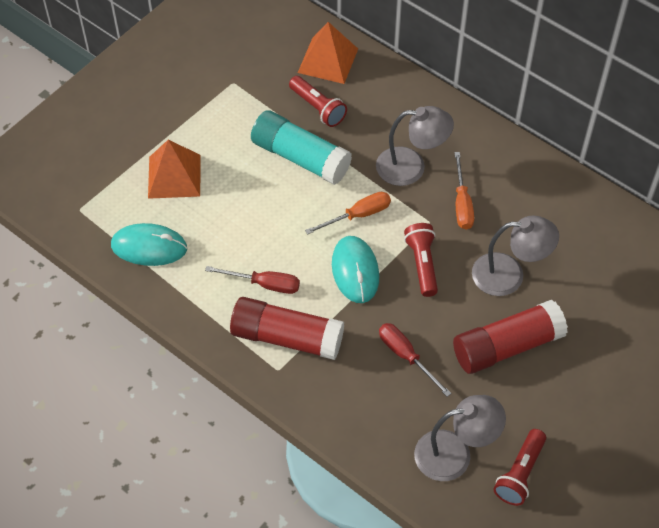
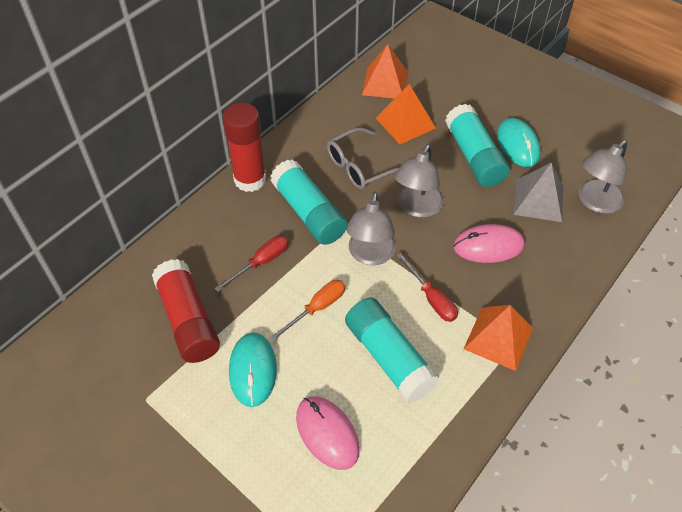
grey glasses: none = 0 -> [327,127,400,189] = 1
grey pyramid: none = 0 -> [513,163,563,222] = 1
orange pyramid: [148,140,201,199] [298,22,358,84] = 2 -> [362,44,408,99] [376,84,436,144] [464,305,533,371] = 3
orange screwdriver: [305,192,391,235] [454,152,474,230] = 2 -> [270,280,345,341] = 1
pink mouse: none = 0 -> [296,396,360,470] [454,224,525,263] = 2
red flashlight: [289,76,347,127] [404,223,438,297] [493,429,546,506] = 3 -> none = 0
turquoise glue stick: [251,110,352,185] = 1 -> [271,159,347,245] [345,298,439,403] [445,104,510,187] = 3

